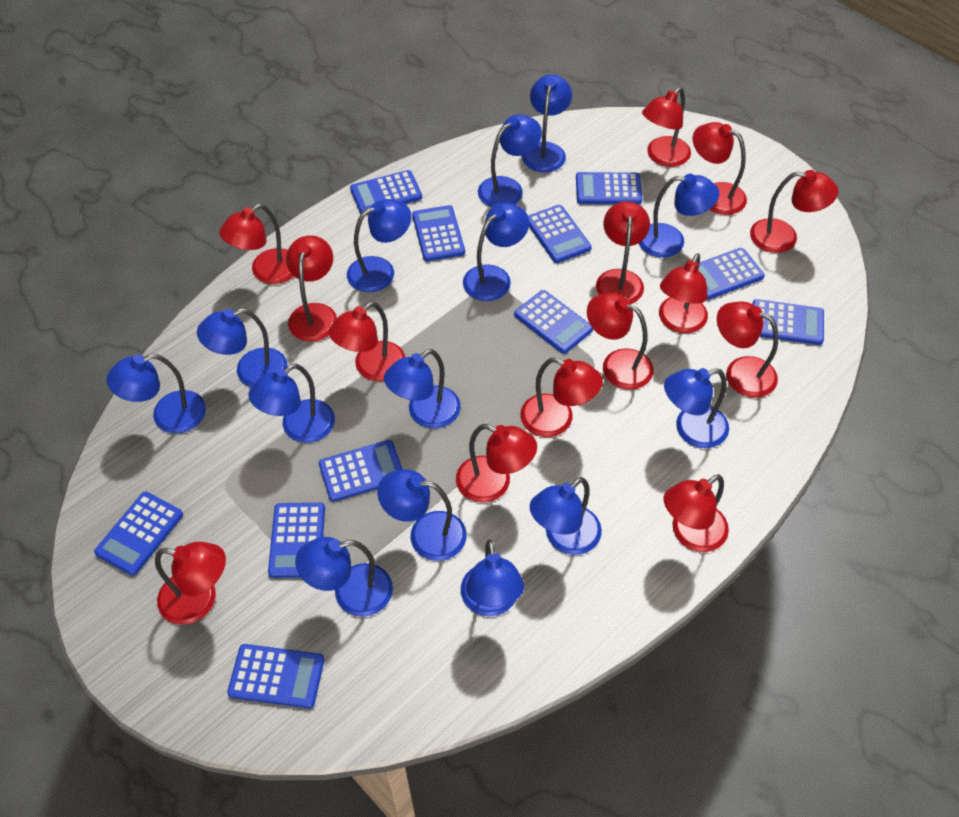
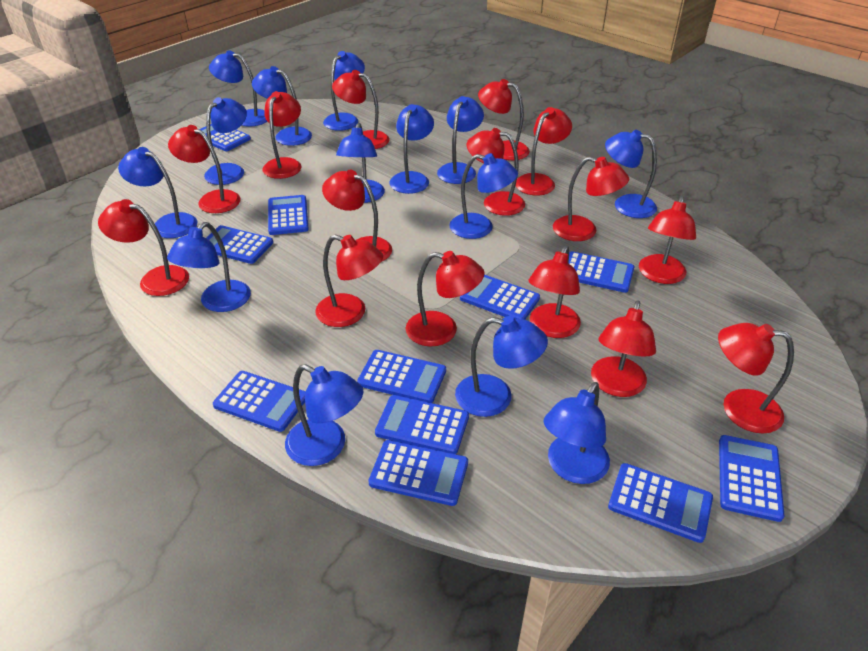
red lamp: [155,542,226,625] [219,204,294,284] [286,235,337,342] [329,302,405,382] [456,424,537,503] [520,358,603,437] [587,293,653,390] [596,201,650,304] [642,87,691,167] [659,253,708,333] [664,474,729,552] [693,122,747,215] [717,301,778,398] [750,170,839,253] = 14 -> [98,199,189,296] [168,125,241,213] [263,91,302,179] [315,235,383,327] [322,170,392,262] [332,70,390,149] [406,251,485,346] [467,128,525,216] [478,79,530,160] [515,107,572,196] [528,246,581,338] [553,157,629,241] [591,300,656,397] [639,196,696,284] [718,323,794,434] = 15

